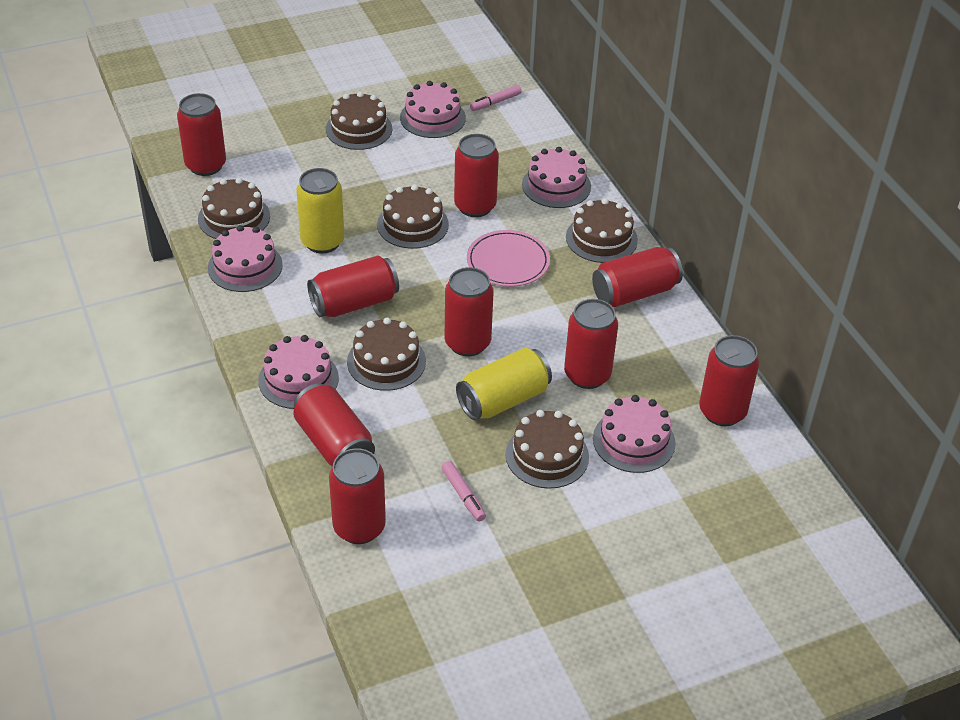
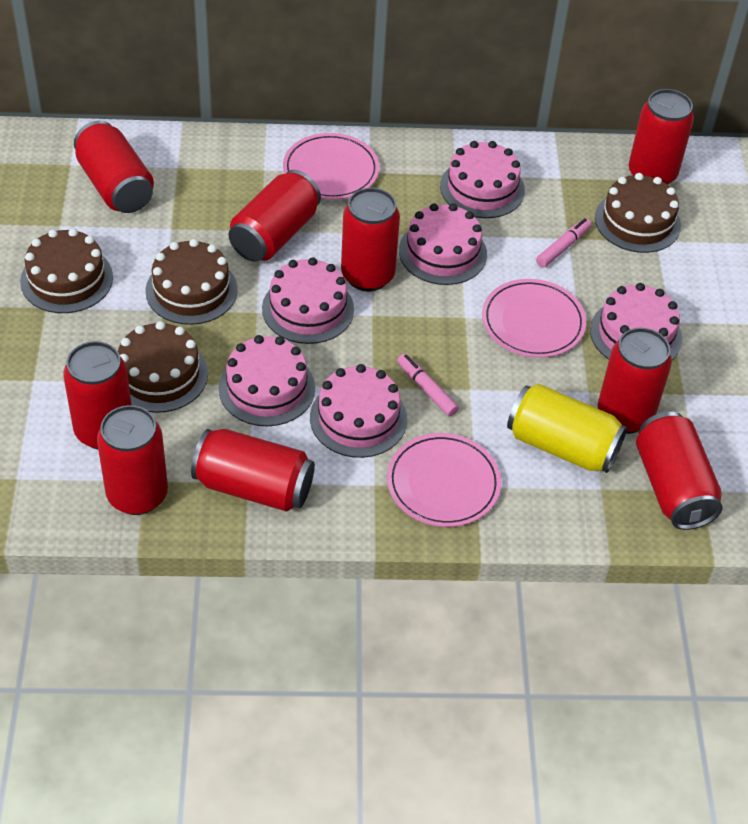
brown cake: [198,178,270,239] [326,92,392,150] [347,318,426,391] [377,184,449,249] [506,410,589,489] [566,198,638,263] = 6 -> [20,228,113,313] [118,321,208,413] [145,239,238,325] [595,173,681,253] = 4
pink cake: [208,225,283,292] [258,335,339,409] [400,81,466,138] [522,147,591,208] [593,395,676,473] = 5 -> [219,335,315,426] [262,257,354,344] [310,364,407,458] [399,203,487,285] [440,141,525,218] [590,283,682,360] = 6
pink plate: [467,230,550,287] = 1 -> [283,133,379,200] [387,433,501,527] [482,279,586,358] = 3
yellow can: [296,168,344,254] [456,348,552,420] = 2 -> [507,384,627,473] = 1

